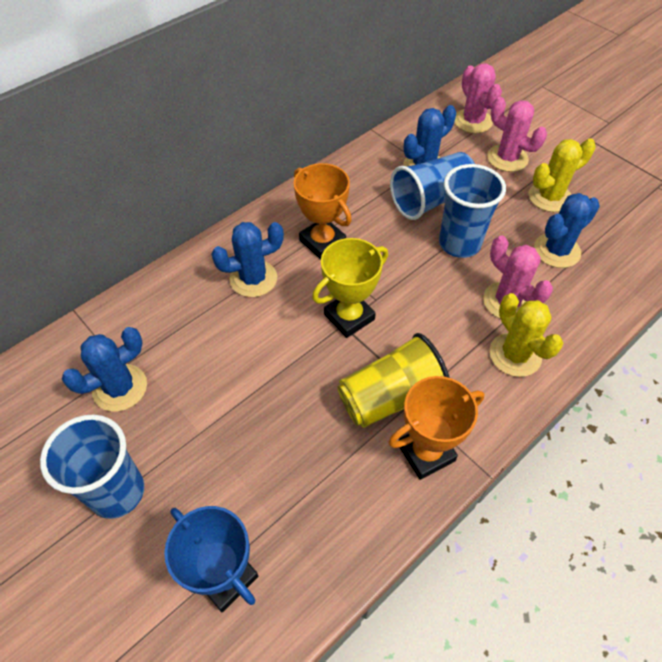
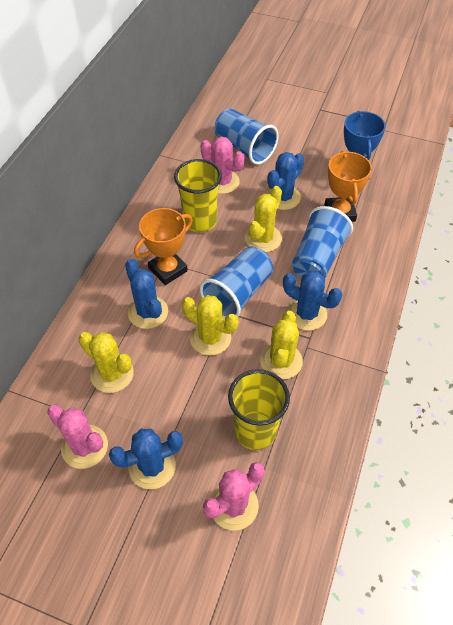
yellow cactus: [489,293,563,377] [529,138,596,212] = 2 -> [78,332,134,393] [182,295,238,356] [245,186,282,252] [260,311,303,379] = 4
yellow cup: [337,333,450,428] = 1 -> [174,159,222,232] [228,369,290,450] = 2
yellow trophy: [312,238,388,338] = 1 -> none = 0

